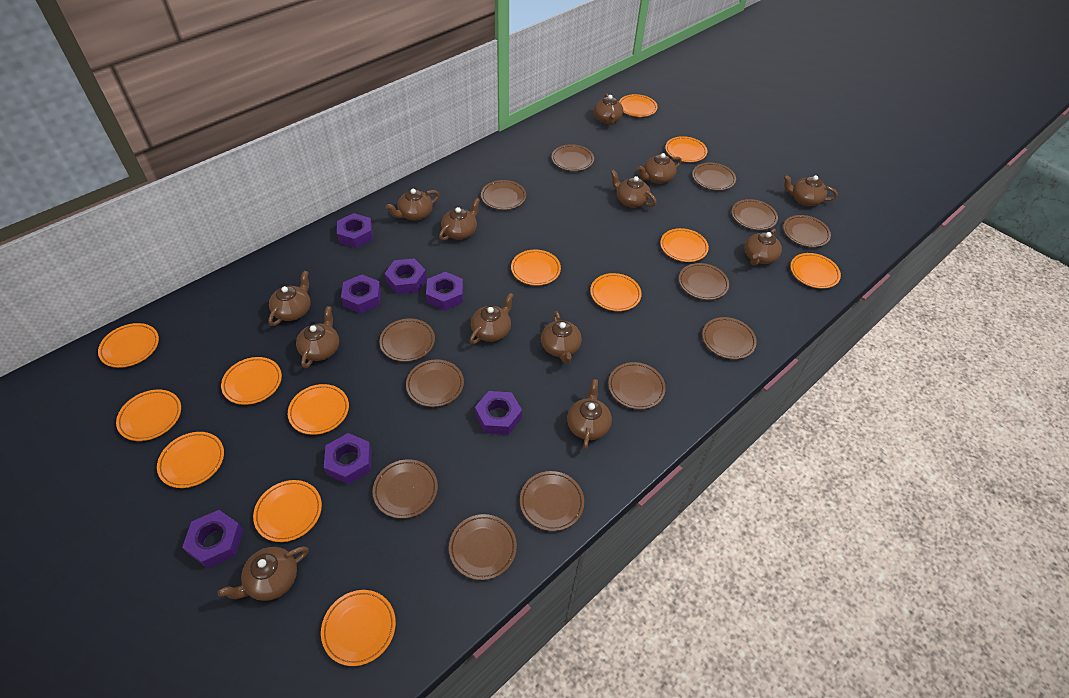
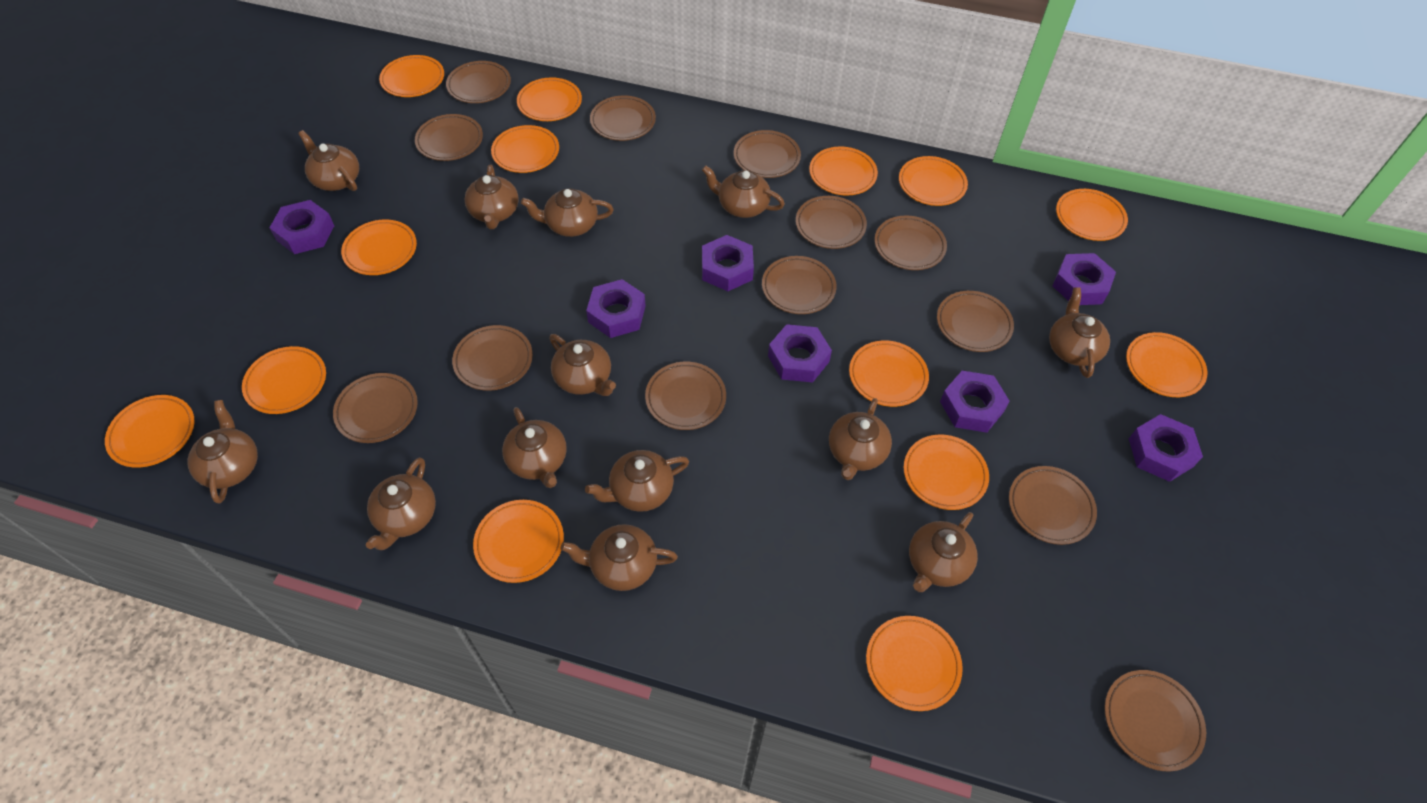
orange plate: [98,323,159,368] [116,389,181,441] [157,432,224,488] [221,357,282,405] [253,480,322,542] [288,384,349,435] [321,590,396,666] [511,250,561,286] [590,273,642,311] [619,94,658,117] [660,228,709,262] [665,136,707,162] [790,253,841,289] = 13 -> [105,395,194,468] [242,346,326,414] [341,219,417,275] [379,55,444,97] [473,500,564,583] [491,125,559,173] [517,77,582,121] [809,146,878,196] [849,340,929,407] [866,616,963,711] [899,156,968,206] [904,434,989,510] [1056,189,1128,241] [1126,332,1208,397] = 14

